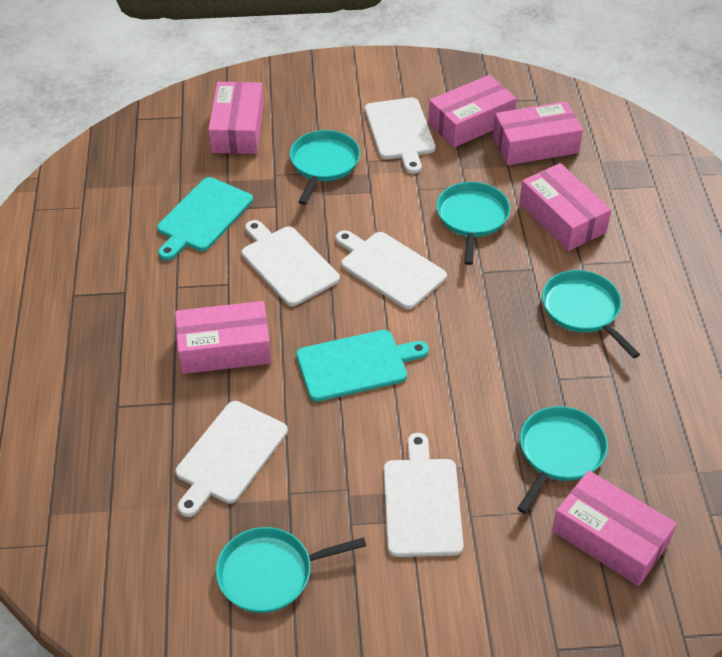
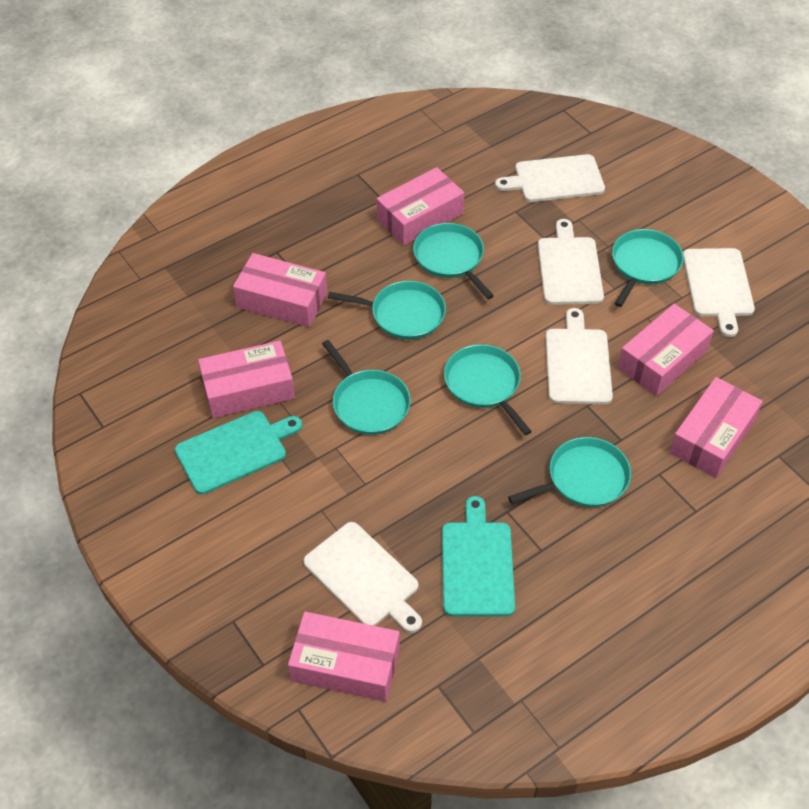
turquoise pan: [216,527,366,613] [290,130,360,205] [436,182,510,265] [517,406,608,513] [542,270,640,358] = 5 -> [322,340,411,435] [328,281,446,340] [413,223,494,299] [444,344,532,435] [508,437,631,507] [612,229,684,307] = 6

